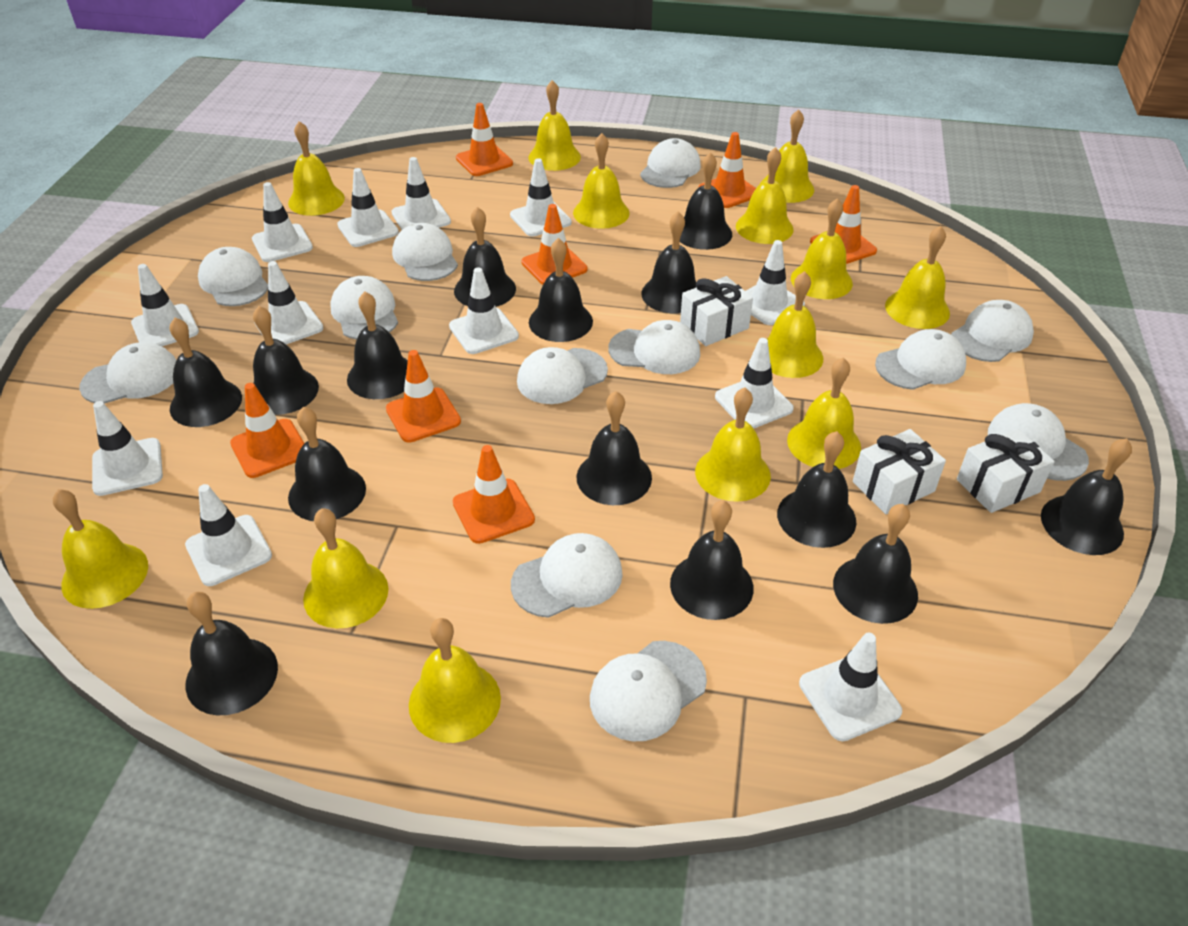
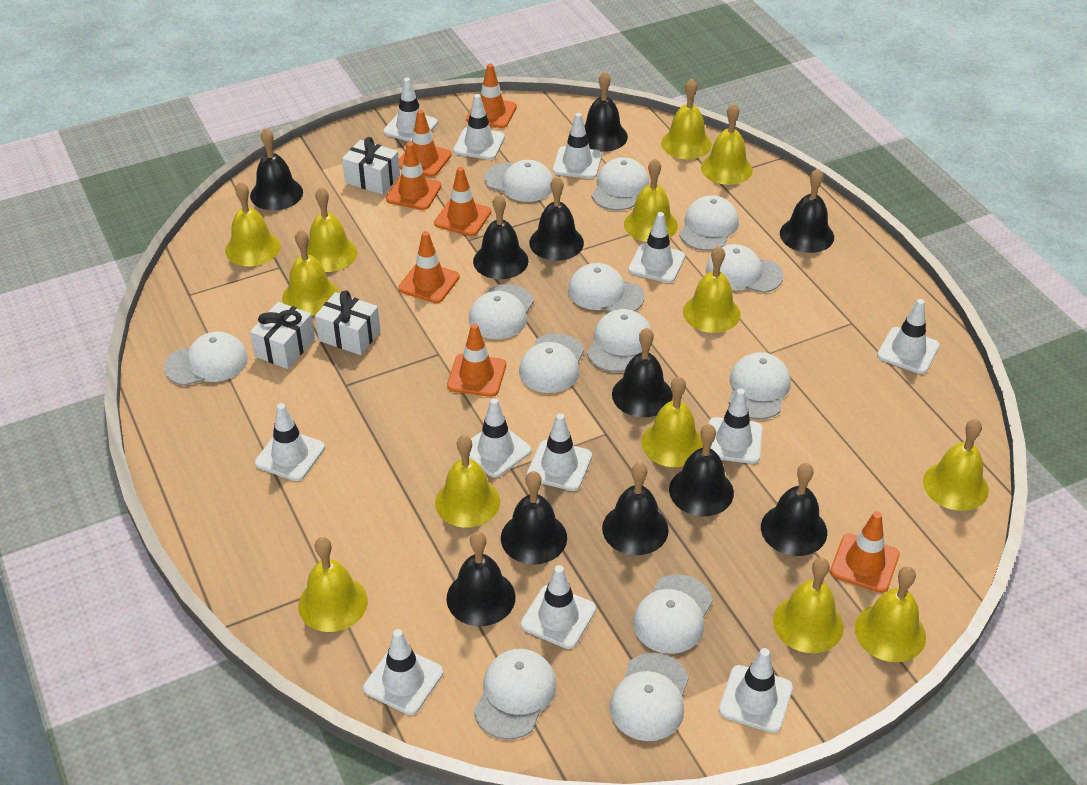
black bell: [170,318,242,427] [186,592,278,715] [253,306,319,415] [288,407,366,521] [347,292,408,399] [454,207,516,307] [529,238,593,342] [577,391,652,505] [641,212,696,313] [670,500,754,620] [680,152,732,250] [777,431,856,548] [833,504,918,624] [1041,438,1132,555] = 14 -> [250,128,303,211] [446,531,515,626] [473,194,528,279] [501,471,567,565] [529,176,584,261] [584,71,628,152] [602,462,669,555] [612,328,673,417] [669,424,734,516] [761,463,827,556] [780,169,834,253] = 11
white cap: [79,342,176,404] [198,247,268,306] [330,276,398,340] [392,223,458,281] [511,533,623,618] [517,347,608,404] [590,641,707,741] [609,320,700,374] [640,138,701,188] [875,329,966,390] [951,300,1034,362] [988,403,1089,481] = 12 -> [164,331,248,386] [469,284,534,339] [474,649,556,740] [484,160,553,202] [519,334,584,393] [568,263,645,312] [587,309,652,372] [592,157,649,211] [610,653,689,741] [633,574,713,654] [679,195,739,251] [706,244,783,293] [729,352,791,419] = 13

